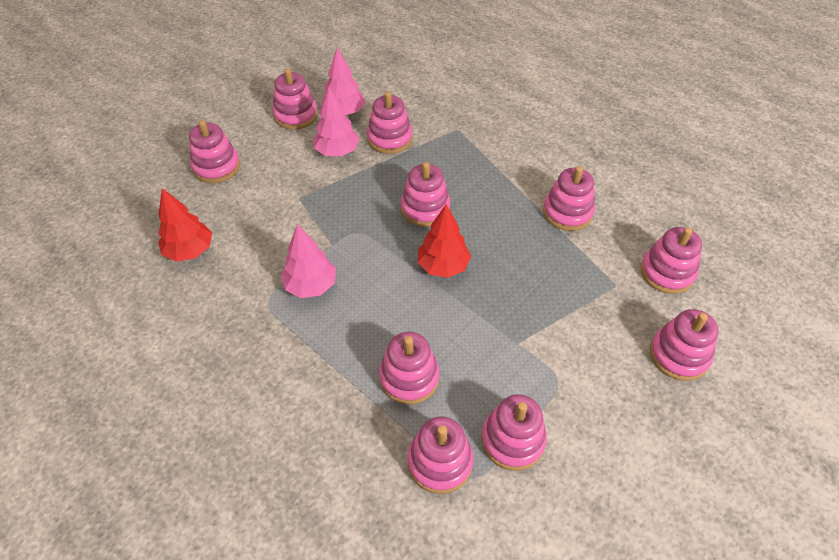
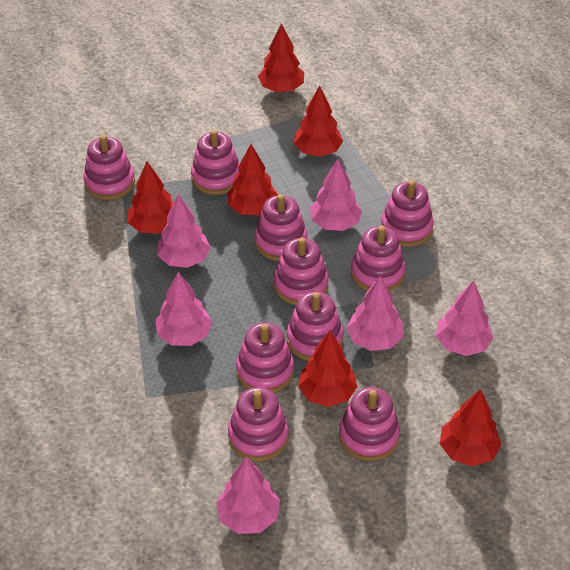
pink tree: [281,224,336,298] [313,87,360,156] [321,48,365,116] = 3 -> [155,272,212,346] [157,194,211,268] [216,457,280,534] [310,159,362,231] [347,276,403,351] [436,280,493,356] = 6
red tree: [158,188,212,262] [418,204,471,278] = 2 -> [128,162,174,234] [227,144,278,216] [258,23,304,92] [294,86,343,157] [298,331,357,407] [440,389,501,467] = 6

